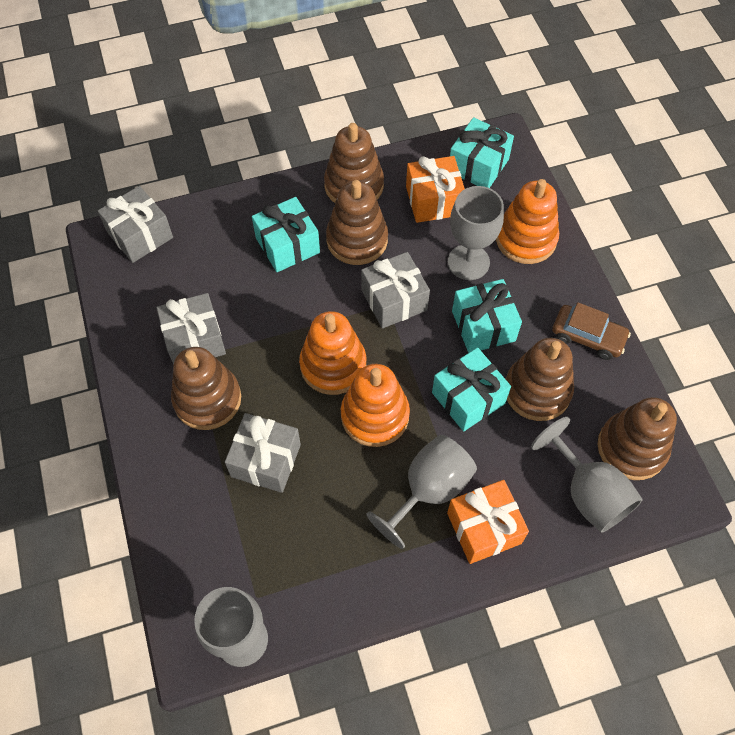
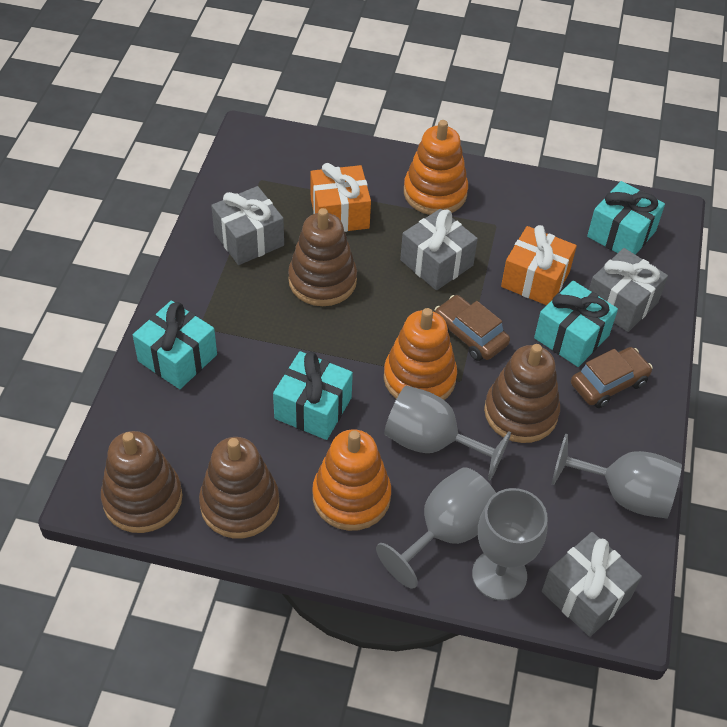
brown car: [552,302,631,360] = 1 -> [434,295,510,361] [571,347,653,408] = 2
brown stacking toy: [171,347,241,430] [324,123,384,203] [326,180,388,265] [506,338,574,421] [598,397,677,480] = 5 -> [101,431,182,533] [199,437,279,538] [288,208,357,306] [484,344,560,443] = 4

